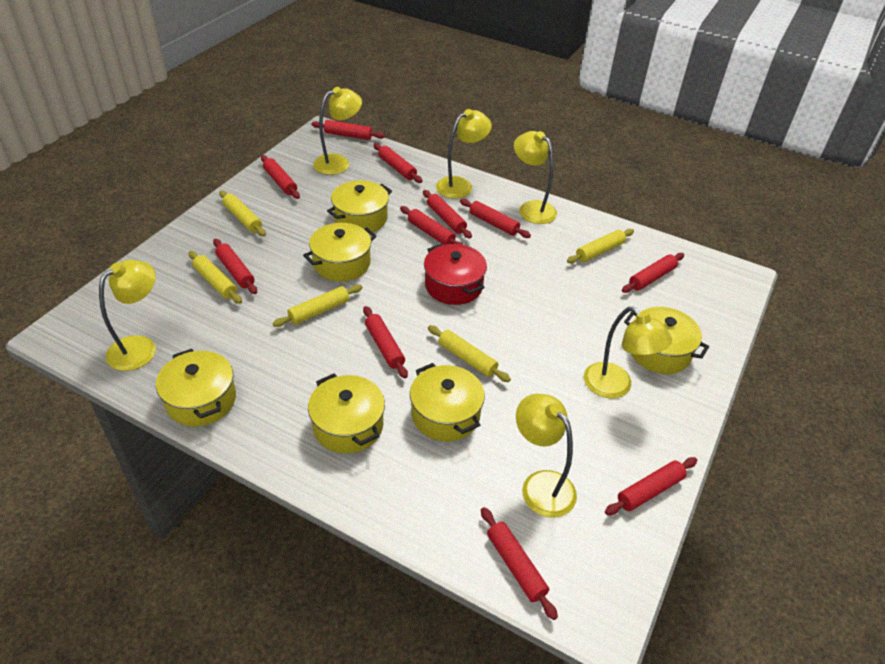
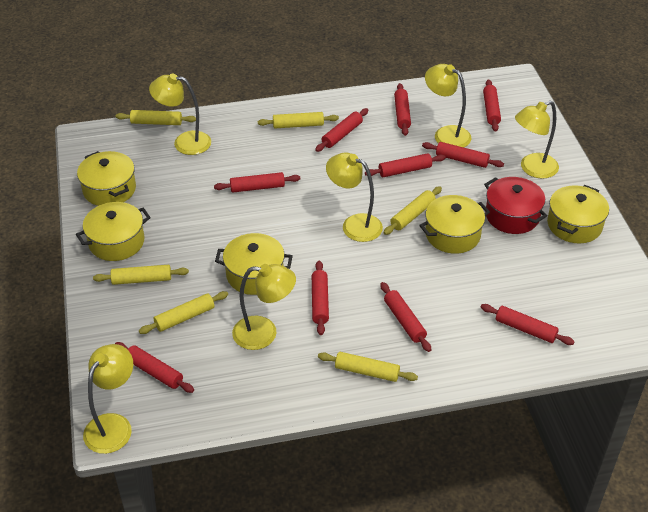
red rolling pin: [213,239,257,294] [261,155,300,199] [312,120,385,140] [363,306,408,378] [374,143,423,183] [400,206,463,245] [423,190,472,239] [460,199,531,238] [481,507,558,620] [605,457,697,515] [622,253,684,293] = 11 -> [115,342,194,393] [214,172,300,192] [312,261,329,335] [315,108,368,152] [365,153,446,177] [380,282,431,352] [394,83,411,136] [422,142,504,168] [481,304,575,345] [483,80,501,132] = 10
yellow pot: [156,349,236,426] [303,223,377,282] [308,374,385,454] [327,180,392,232] [410,363,485,441] [624,307,709,374] = 6 -> [76,202,151,261] [77,151,136,206] [215,233,293,295] [419,195,490,254] [547,185,609,243] = 5
yellow rolling pin: [189,251,242,304] [219,191,266,236] [273,284,362,327] [428,325,511,382] [567,229,634,263] = 5 -> [93,265,189,285] [116,110,196,125] [139,291,228,334] [258,112,339,128] [318,352,418,382] [383,186,442,235] = 6

